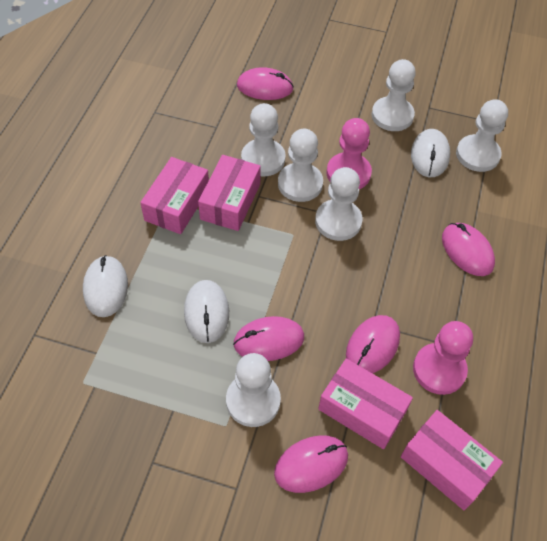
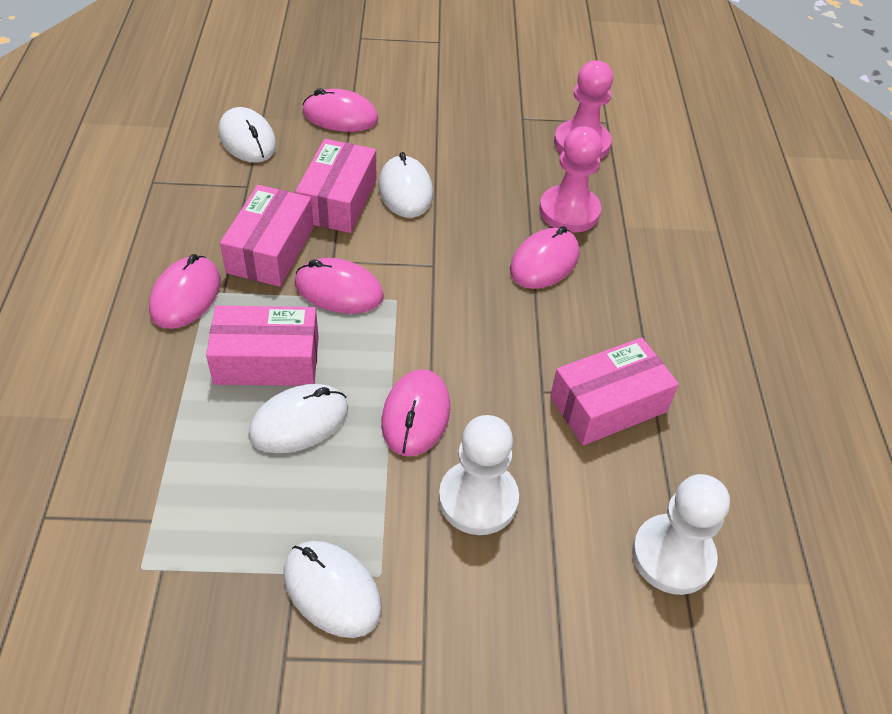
white mouse: [83,255,128,317] [184,280,229,343] [411,129,450,177] = 3 -> [219,107,276,163] [248,384,348,453] [284,541,382,638] [378,152,433,218] = 4
white pawn: [226,353,281,427] [241,103,286,177] [278,129,323,202] [315,167,363,241] [372,59,416,131] [456,99,508,172] = 6 -> [439,415,519,535] [632,474,730,595] = 2

